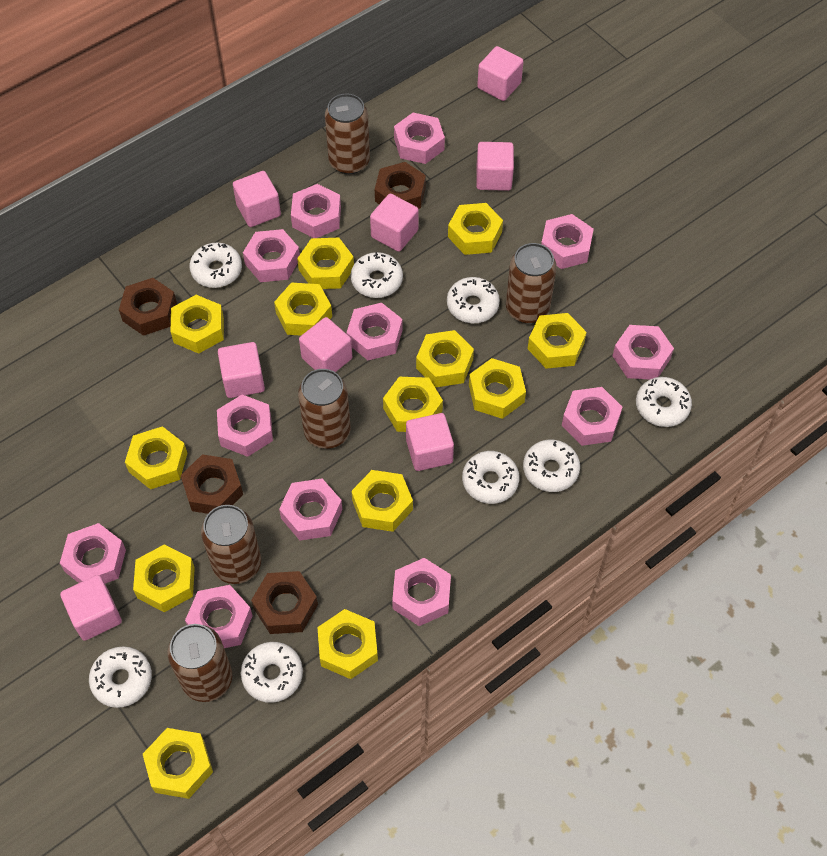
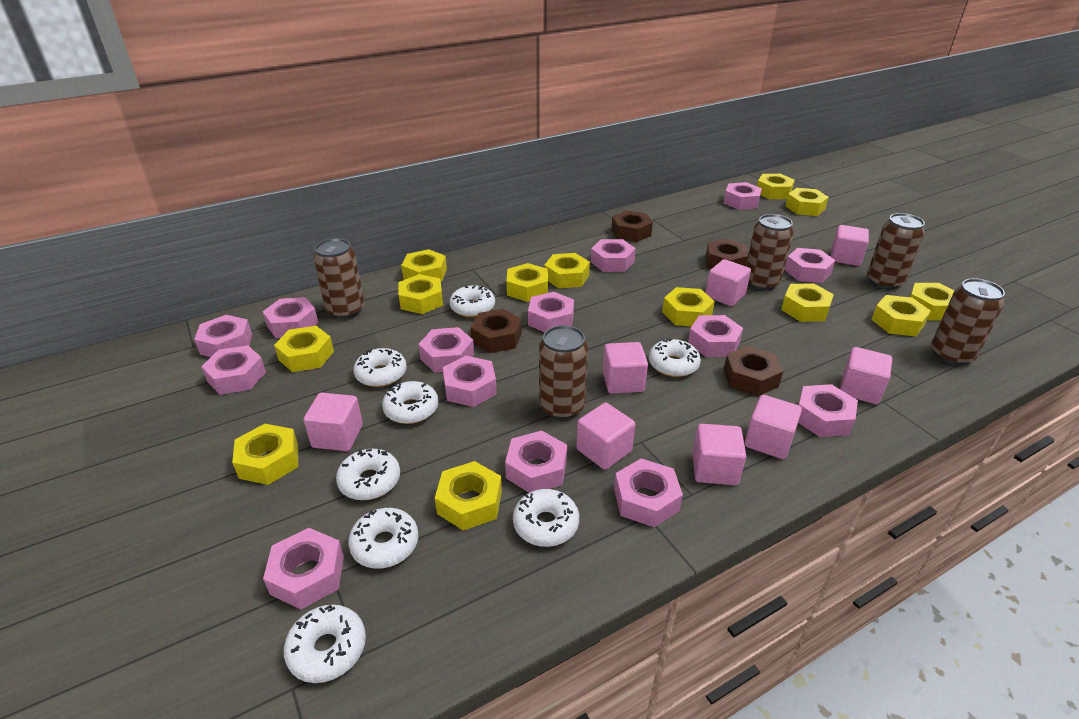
pink nut: [60,523,126,583] [185,585,253,648] [217,395,273,457] [243,229,300,282] [279,478,343,541] [291,184,341,238] [346,303,403,360] [392,558,451,626] [394,113,445,164] [541,214,594,269] [562,387,622,446] [613,325,674,379] = 12 -> [194,315,252,357] [201,345,266,395] [262,297,318,338] [263,528,344,609] [418,327,474,373] [443,356,497,407] [505,431,567,493] [528,292,574,332] [591,239,636,272] [614,458,683,527] [688,315,743,357] [724,182,762,210] [785,248,835,283] [798,384,858,437] = 14

